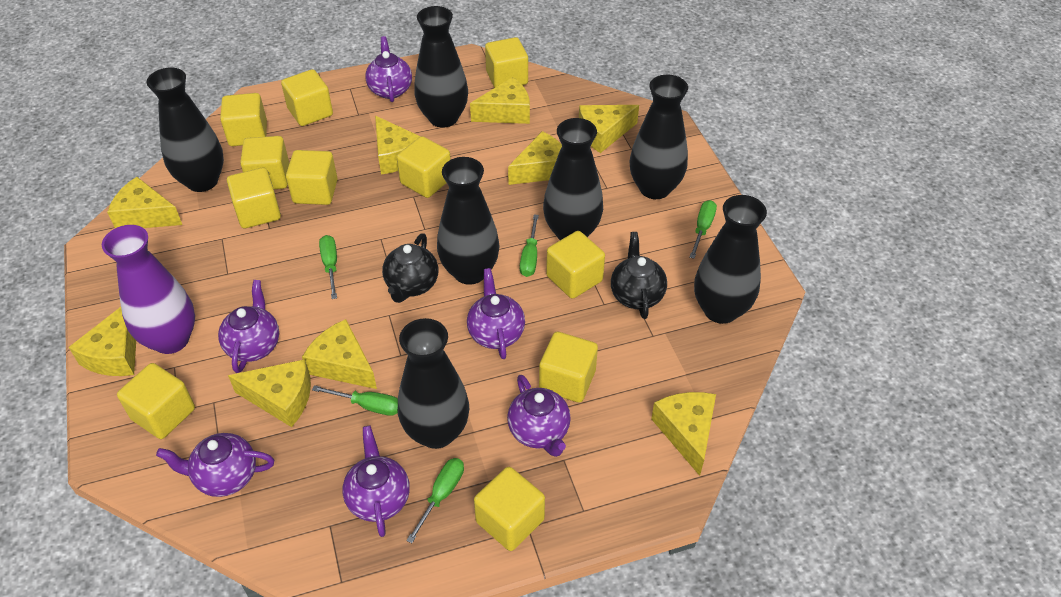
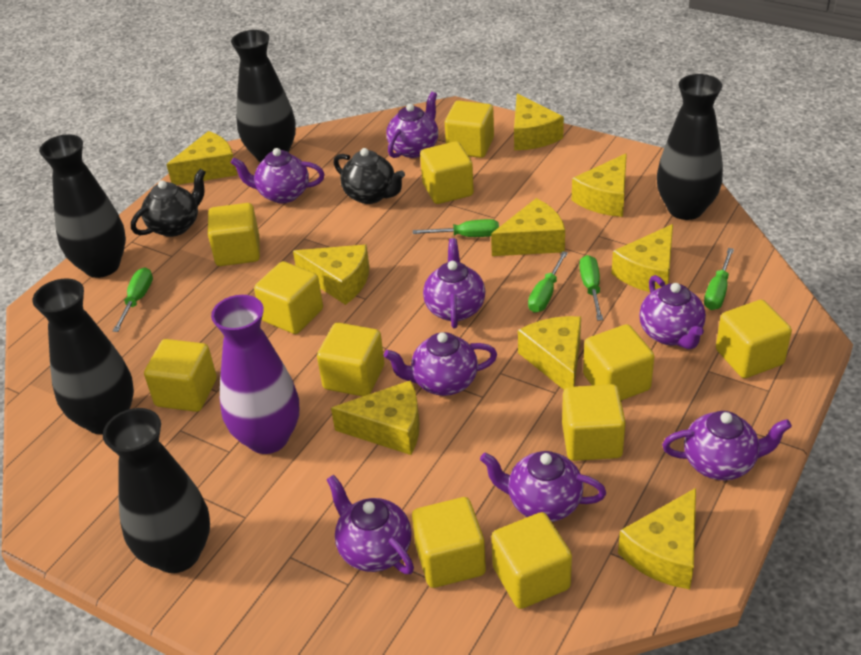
black vase: [147,68,224,192] [398,318,469,449] [414,6,468,128] [437,157,500,285] [543,118,603,240] [630,75,688,199] [694,195,767,324] = 7 -> [32,278,134,435] [39,134,126,278] [103,408,210,573] [231,30,296,163] [657,74,723,220] = 5
purple teapot: [156,433,274,497] [218,280,279,373] [342,426,410,537] [365,36,412,102] [467,268,525,359] [507,375,571,457] = 6 -> [231,148,325,204] [326,475,414,574] [384,332,497,396] [386,92,438,158] [423,238,485,328] [480,451,606,522] [639,275,706,350] [662,411,792,480] = 8

